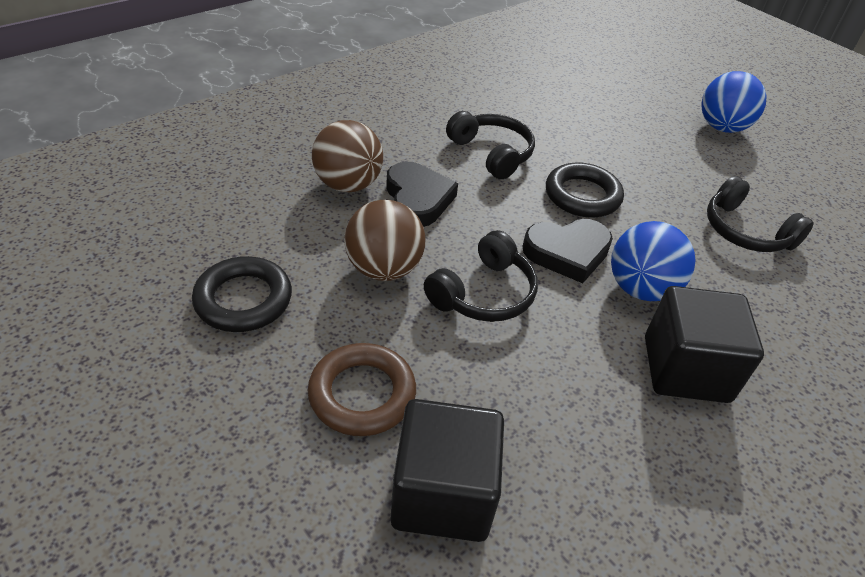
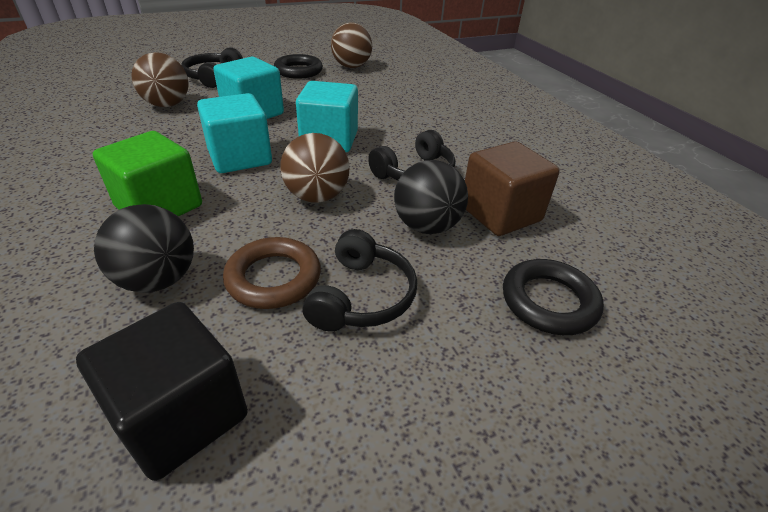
black ball: none = 0 -> [94,204,194,293] [394,160,468,234] = 2
black cube: [391,399,504,542] [645,286,764,403] = 2 -> [76,302,248,481] = 1
black heart: [386,162,458,227] [522,219,613,283] = 2 -> none = 0
blue ball: [611,221,696,301] [701,71,766,133] = 2 -> none = 0
brown ball: [312,120,383,192] [344,200,425,281] = 2 -> [131,52,189,107] [280,133,350,203] [331,23,372,68] = 3
brown cube: none = 0 -> [465,141,560,236] = 1
green cube: none = 0 -> [93,131,202,216] = 1
turquoise cube: none = 0 -> [197,93,272,173] [213,57,284,119] [296,81,358,152] = 3

